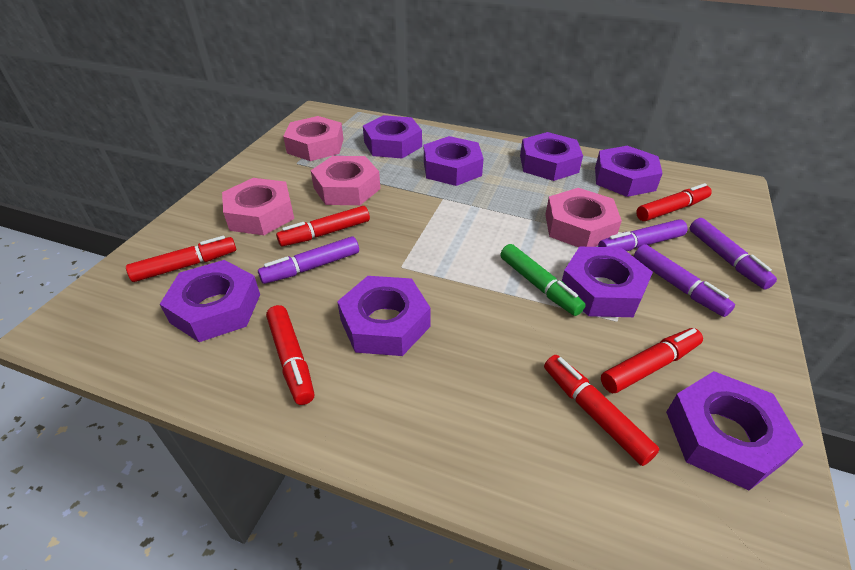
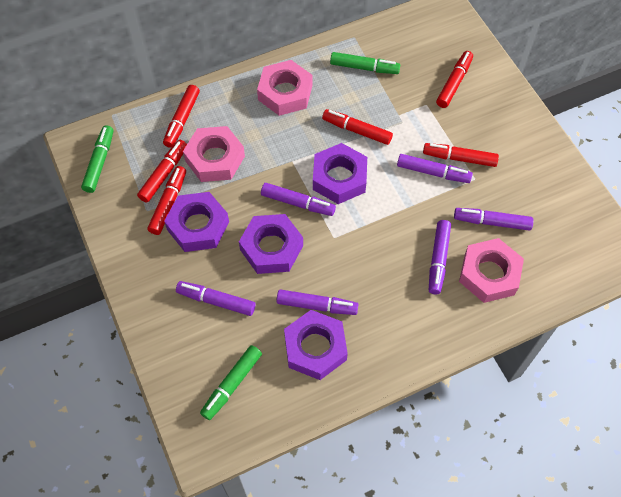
green marker: [500,244,586,316] = 1 -> [81,125,113,193] [200,345,262,420] [330,52,400,74] = 3
pink nut: [222,178,294,235] [283,116,343,161] [311,156,380,205] [545,188,622,247] = 4 -> [183,126,245,182] [257,60,312,116] [459,238,524,303] = 3
purple marker: [258,237,359,284] [598,219,688,251] [634,244,735,317] [689,218,777,289] = 4 -> [176,281,256,316] [261,183,336,216] [276,289,359,315] [397,154,473,183] [429,220,451,294] [454,208,534,231] = 6
purple nut: [160,260,260,342] [337,276,431,356] [363,115,422,159] [424,136,484,186] [520,132,583,181] [562,247,653,317] [595,146,663,197] [666,371,803,490] = 8 -> [164,192,229,252] [239,214,303,274] [284,310,348,380] [313,143,367,204] = 4

